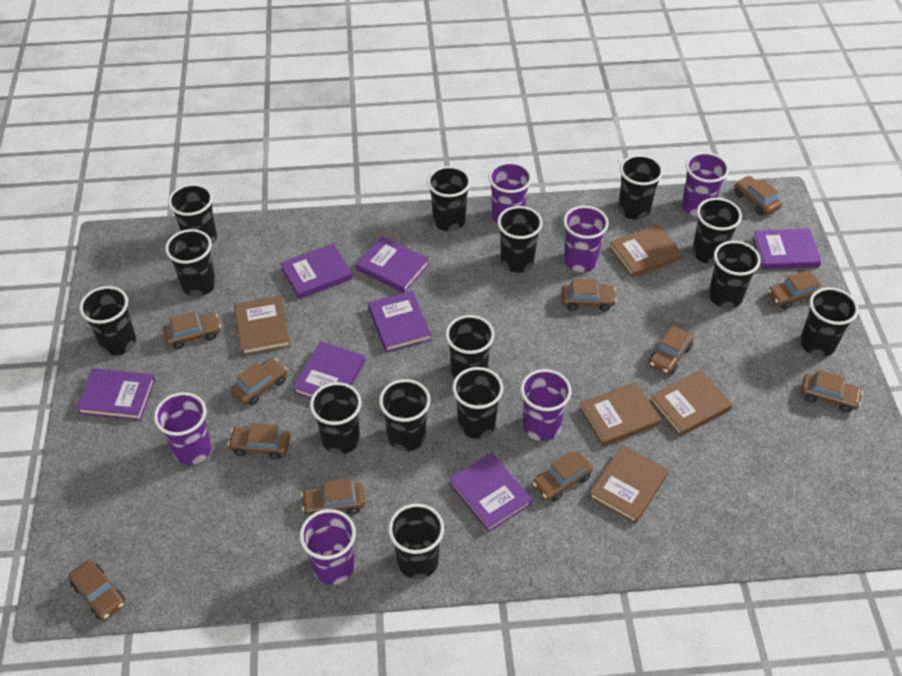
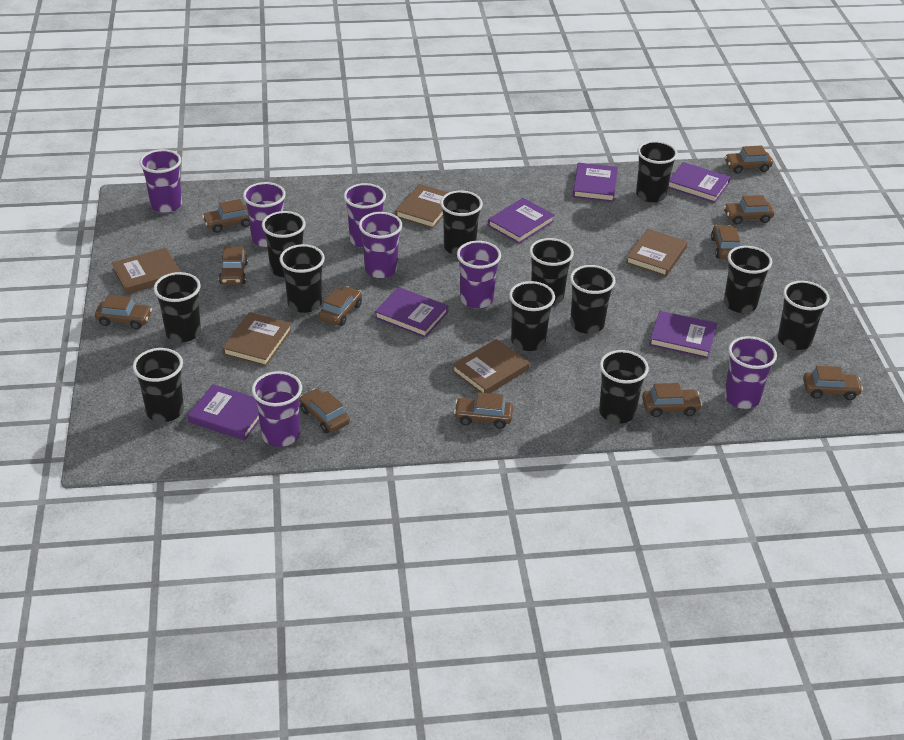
black cup: [79,286,136,356] [165,229,216,297] [168,184,217,245] [310,382,361,455] [379,379,430,451] [388,504,444,579] [427,166,471,231] [445,315,495,379] [452,367,503,439] [497,206,543,273] [618,155,663,220] [692,198,742,264] [708,241,761,308] [800,287,859,357] = 14 -> [133,348,184,422] [154,272,201,342] [262,211,306,278] [279,244,325,313] [440,191,483,255] [509,281,555,351] [529,238,574,305] [570,265,616,334] [599,350,649,423] [636,141,678,203] [724,246,772,313] [778,281,830,350] = 12
purple book: [76,368,155,421] [280,244,353,299] [293,341,365,399] [356,236,429,293] [368,291,431,353] [449,452,532,532] [752,228,821,270] = 7 -> [187,384,259,441] [375,287,448,338] [488,198,554,244] [573,163,618,202] [649,311,717,358] [668,162,731,203] = 6
purple cup: [154,392,211,465] [299,509,356,585] [488,162,532,224] [520,369,571,441] [563,206,609,272] [682,152,729,217] = 6 -> [139,149,182,213] [243,182,286,247] [252,371,302,447] [344,183,386,248] [359,212,402,278] [457,241,501,309] [724,336,777,409] = 7

